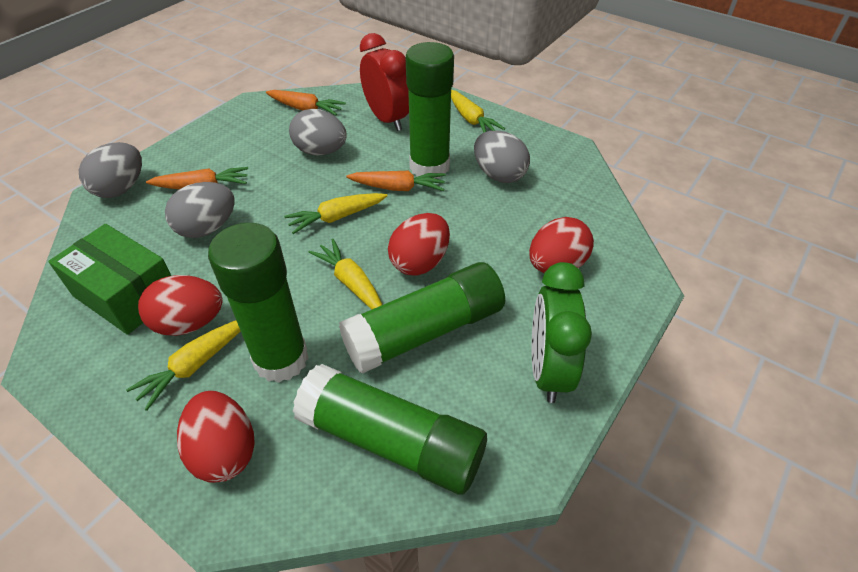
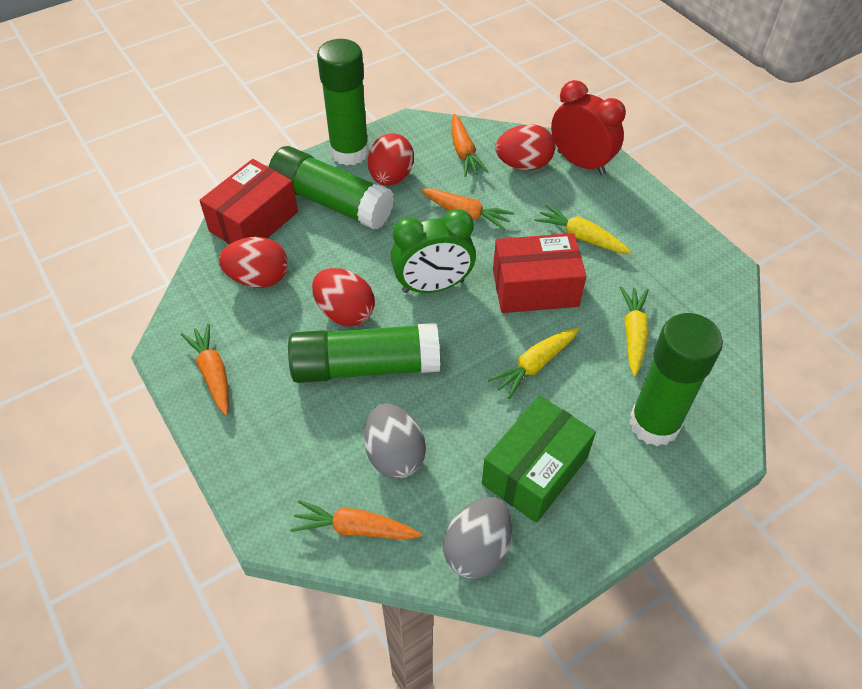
grey egg: [79,142,142,198] [165,182,235,238] [289,109,347,155] [474,131,530,183] = 4 -> [364,404,426,479] [443,497,512,579] = 2
orange carrot: [146,167,248,189] [266,90,346,115] [346,171,446,191] = 3 -> [181,324,229,416] [290,500,422,540] [421,189,514,230] [452,114,489,177] = 4
red box: none = 0 -> [199,159,298,244] [493,233,587,313] = 2
yellow carrot: [126,320,241,411] [284,193,387,234] [308,239,382,310] [451,90,505,132] = 4 -> [488,328,579,399] [535,204,631,254] [620,286,649,376] = 3

